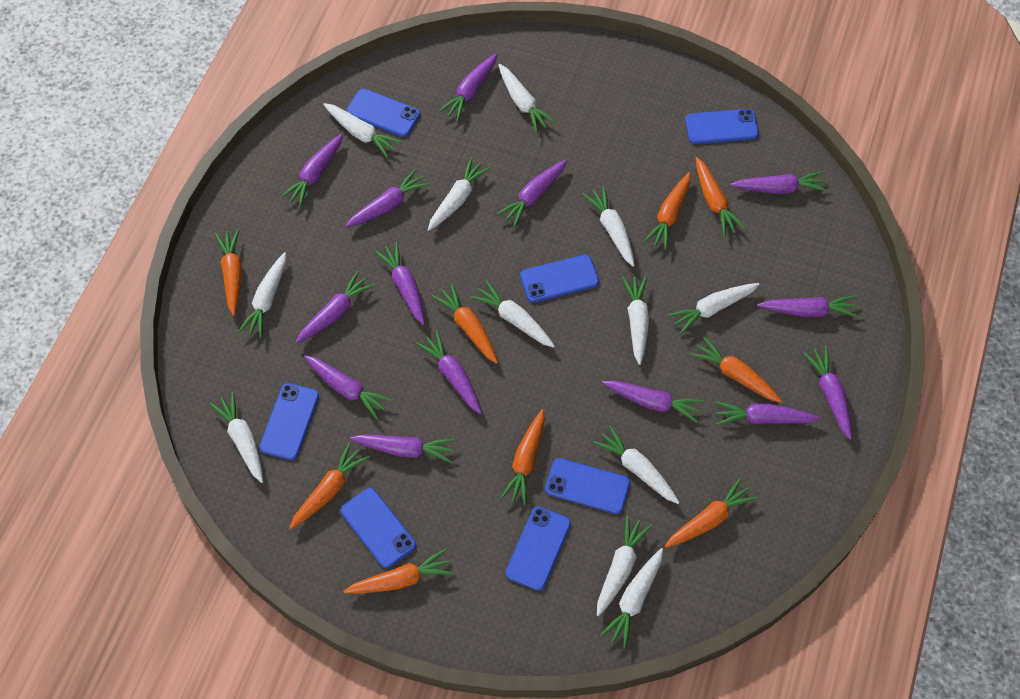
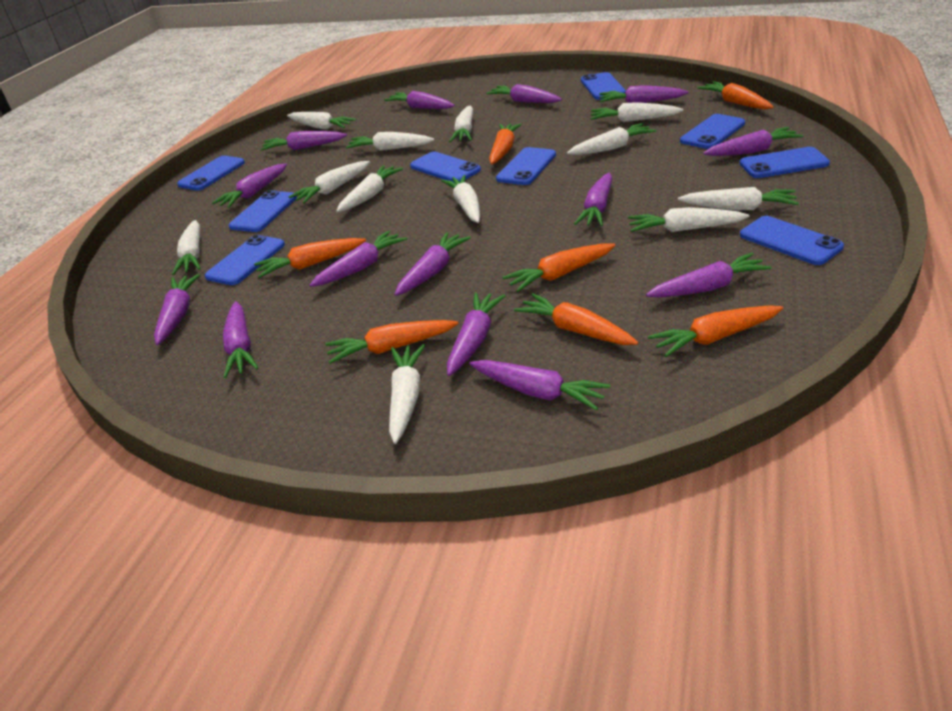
blue phone: [259,383,319,460] [340,488,416,568] [346,88,420,137] [505,506,571,591] [520,255,599,303] [545,458,630,514] [685,109,759,144] = 7 -> [177,155,245,191] [205,235,285,285] [229,190,297,232] [410,152,481,182] [496,147,556,185] [581,72,626,100] [680,114,745,149] [740,147,830,178] [740,216,844,265] = 9
orange carrot: [215,229,242,316] [289,442,370,529] [343,549,453,594] [432,284,498,364] [500,409,545,506] [643,172,691,250] [665,478,757,548] [690,337,783,403] [695,157,746,236] = 9 -> [254,238,366,278] [325,320,458,364] [489,123,522,164] [502,243,615,292] [514,293,638,345] [648,305,783,357] [698,81,774,109] = 7

